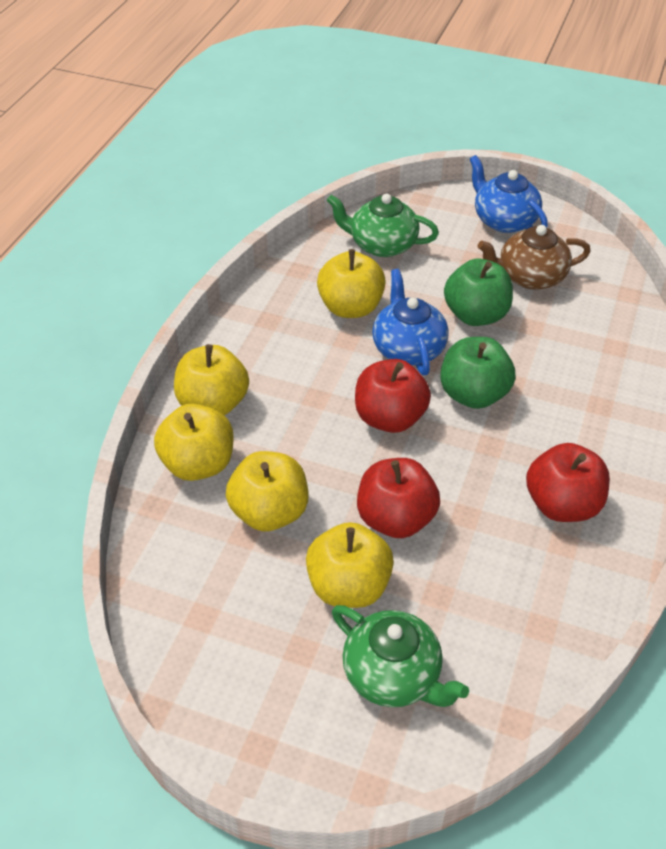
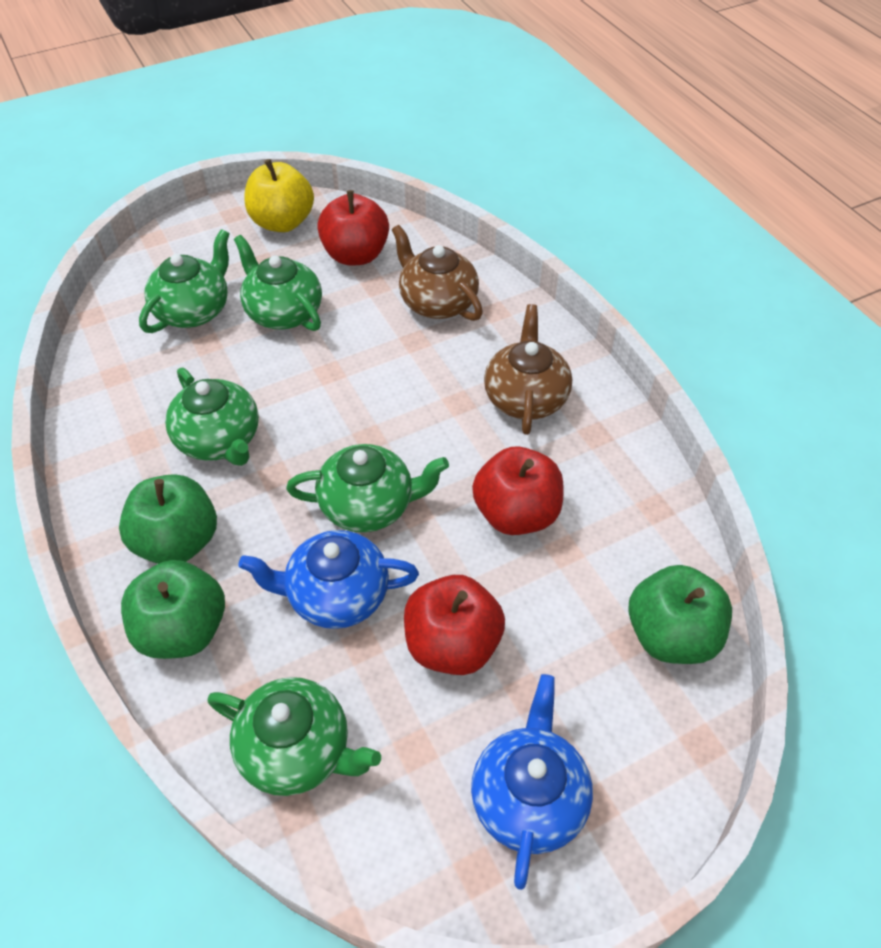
brown teapot: [477,225,591,290] = 1 -> [392,225,483,321] [484,304,572,435] = 2
green apple: [440,337,516,409] [444,259,513,326] = 2 -> [119,474,217,564] [121,560,225,659] [628,565,732,664] = 3
green teapot: [327,193,439,257] [332,605,469,707] = 2 -> [139,229,229,333] [165,368,259,466] [208,677,381,796] [234,235,322,331] [286,444,449,532] = 5
yellow apple: [154,404,234,481] [174,344,249,415] [226,451,308,531] [306,522,394,608] [317,249,386,318] = 5 -> [245,159,314,232] = 1

